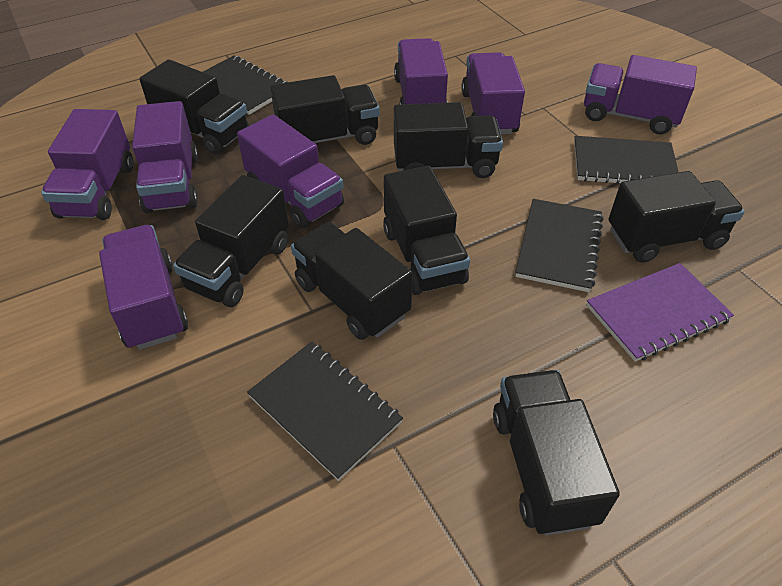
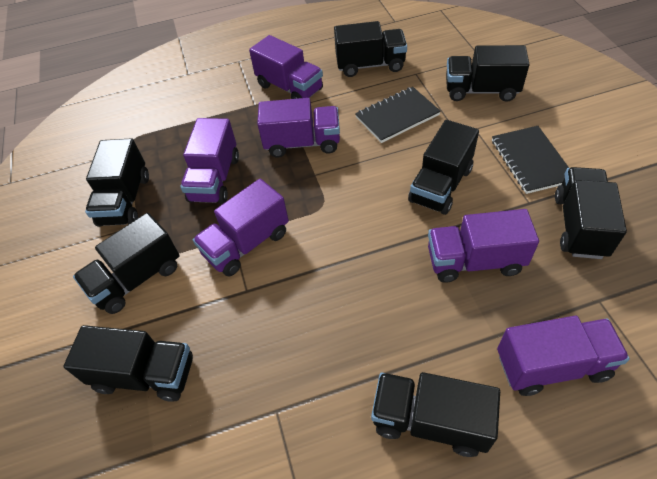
black notebook: [203,55,288,115] [247,342,403,481] [515,199,604,292] [574,136,678,184] = 4 -> [355,87,441,143] [492,126,569,194] = 2
purple notebook: [586,263,734,362] = 1 -> none = 0
purple truck: [41,109,133,220] [99,225,188,350] [132,101,198,213] [237,114,344,228] [394,38,448,104] [461,52,525,134] [584,55,697,134] = 7 -> [180,118,239,204] [193,179,289,277] [249,35,323,99] [257,98,340,158] [428,209,539,283] [497,316,630,396] = 6

